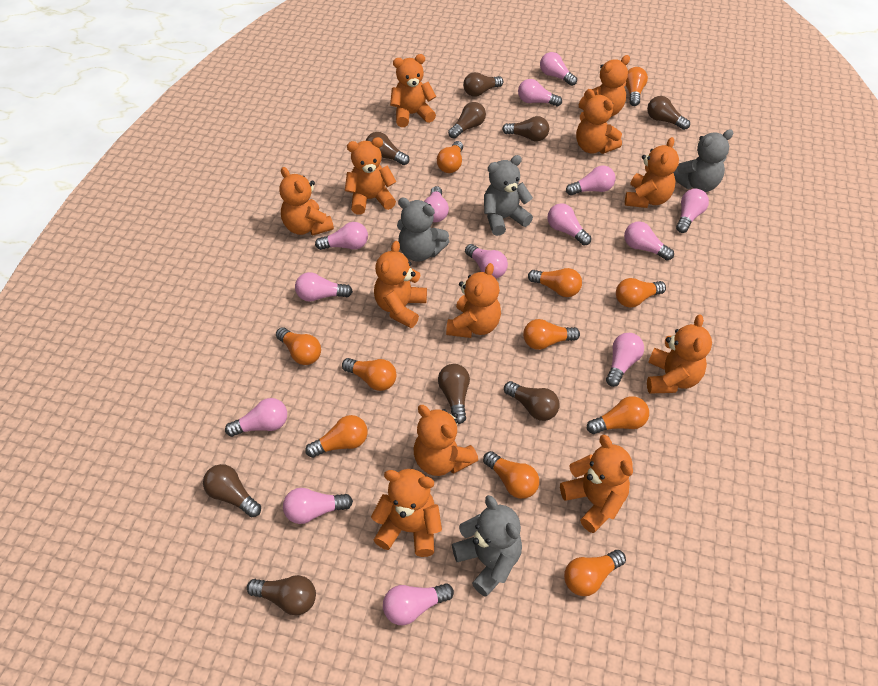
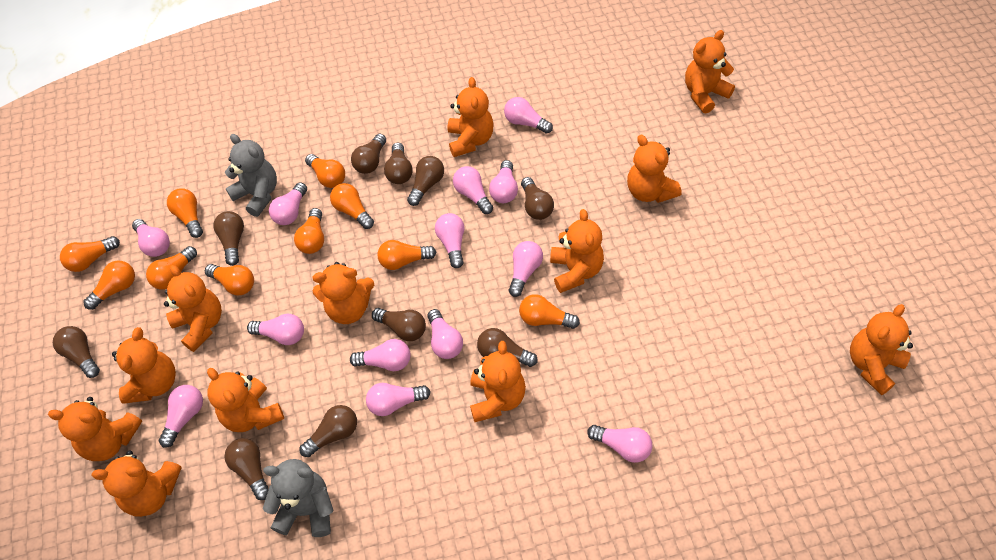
brown light bulb: [203,464,261,517] [247,575,316,615] [366,132,410,165] [438,364,470,424] [448,102,486,139] [463,72,503,97] [502,116,549,141] [504,381,560,421] [647,96,690,130] = 9 -> [53,326,100,378] [213,211,244,266] [224,438,269,500] [300,405,357,457] [351,134,386,174] [372,308,426,341] [384,143,412,184] [407,156,444,206] [477,328,538,367] [521,177,554,220] = 10
grey teddy bear: [397,197,450,262] [452,495,522,597] [484,155,533,236] [673,129,734,192] = 4 -> [225,134,277,217] [263,459,334,537] = 2
orange light bulb: [276,327,321,365] [305,415,368,458] [342,358,397,391] [437,141,463,173] [483,451,539,499] [523,319,580,350] [528,268,582,297] [564,550,626,596] [587,396,649,434] [616,278,666,307] [625,67,648,106] = 11 -> [60,236,120,272] [83,260,135,310] [146,246,197,290] [167,188,203,238] [205,264,254,295] [294,208,324,254] [305,154,345,188] [330,183,374,229] [378,240,436,270] [519,294,580,329] = 10
pink light bulb: [225,398,287,437] [283,488,353,524] [295,272,353,302] [315,222,368,250] [383,583,454,625] [424,186,449,222] [465,244,508,278] [518,79,562,107] [540,52,577,86] [547,203,591,246] [566,166,615,196] [606,333,644,387] [624,222,674,260] [676,189,709,233] = 14 -> [132,219,170,257] [159,385,203,448] [247,314,304,345] [269,182,307,225] [350,339,411,371] [366,383,431,416] [427,309,463,359] [435,213,464,268] [453,166,493,214] [489,160,518,203] [504,97,553,134] [509,241,543,297] [587,425,652,463] = 13

